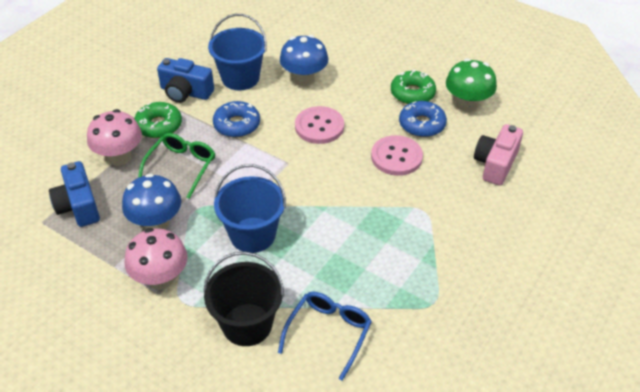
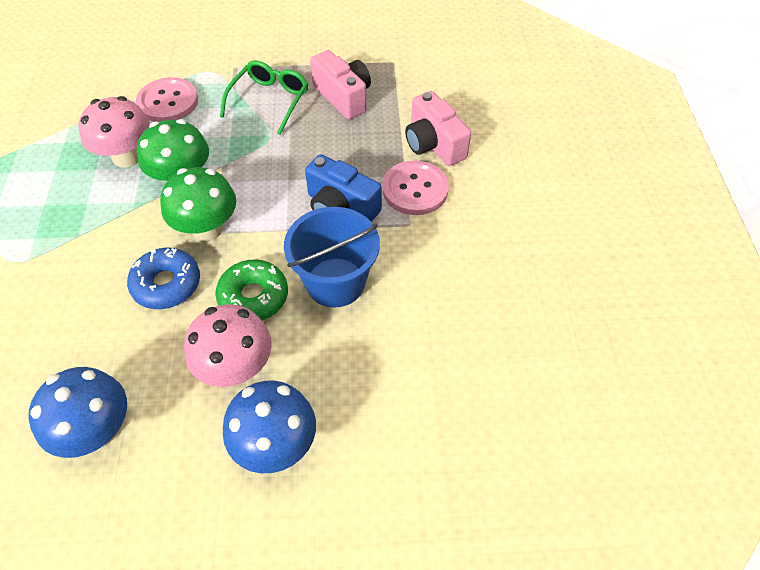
black bucket: [203,252,284,346] = 1 -> none = 0
blue bucket: [208,14,267,90] [214,164,286,253] = 2 -> [284,207,380,308] = 1
blue camera: [49,161,100,227] [157,58,214,103] = 2 -> [305,154,382,222] = 1
blue donut: [213,101,260,138] [399,101,447,137] = 2 -> [127,248,200,309] = 1
blue glasses: [278,292,372,381] = 1 -> none = 0
green donut: [134,102,182,138] [391,69,436,104] = 2 -> [215,259,288,321] = 1
green mushroom: [446,58,497,112] = 1 -> [137,119,209,181] [160,167,236,241] = 2
pink camera: [474,124,523,186] = 1 -> [310,50,371,119] [405,91,471,166] = 2

